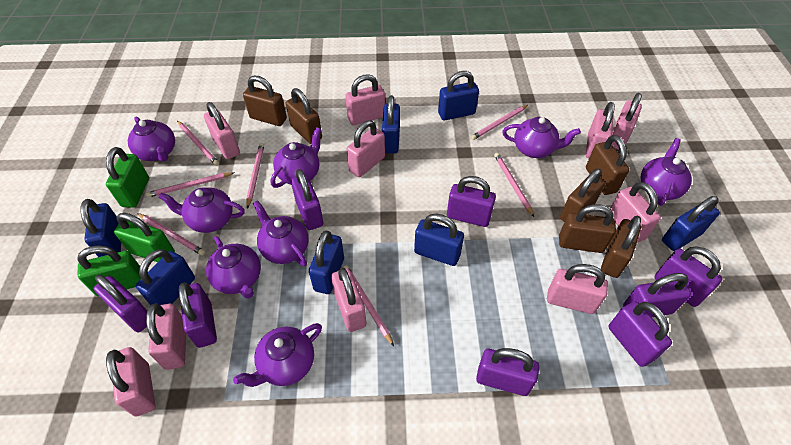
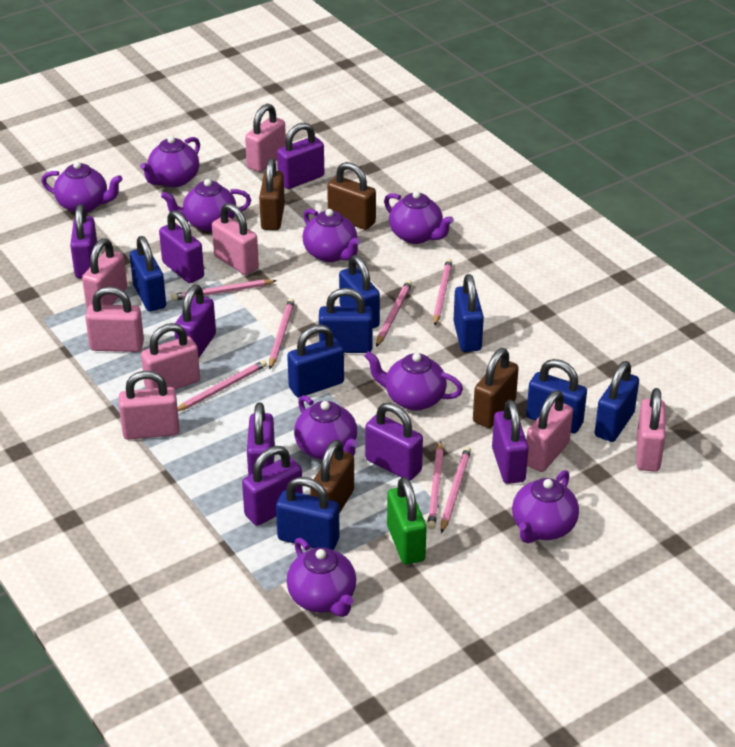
blue padlock: [80,199,121,257] [136,249,195,305] [309,231,344,294] [382,95,400,153] [414,214,464,266] [438,71,479,121] [662,196,720,251] = 7 -> [130,236,166,312] [276,477,340,550] [287,324,344,397] [319,288,373,353] [339,255,380,328] [453,274,484,352] [526,359,587,433] [595,361,639,442] = 8
brown padlock: [243,76,287,126] [286,88,322,144] [559,204,616,253] [560,169,605,222] [586,135,629,195] [601,216,641,278] = 6 -> [259,158,285,230] [310,440,354,513] [327,162,376,230] [473,348,519,428] = 4
green padlock: [77,245,141,296] [106,147,149,208] [114,213,175,262] = 3 -> [387,477,427,565] = 1
pink padlock: [106,347,156,417] [146,303,186,370] [204,102,240,159] [331,267,366,332] [345,74,385,125] [347,120,385,177] [547,264,608,314] [586,102,615,158] [610,182,661,243] [612,93,642,150] = 10 -> [82,238,127,308] [85,286,144,352] [119,371,179,440] [141,323,200,389] [212,203,259,275] [245,104,286,172] [526,390,573,472] [636,388,665,472] = 8
purple teapot: [128,117,175,162] [158,187,245,233] [206,236,261,298] [233,323,322,387] [253,200,309,266] [271,127,322,188] [502,117,581,158] [641,138,692,206] = 8 -> [41,161,123,213] [140,136,200,187] [161,179,251,232] [287,538,356,617] [294,395,358,460] [303,209,361,262] [364,351,463,411] [384,191,454,244] [512,470,579,543] = 9

